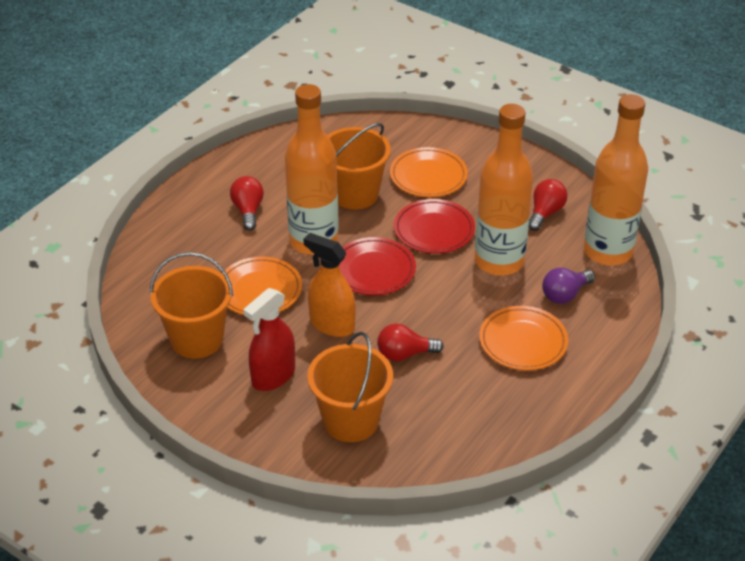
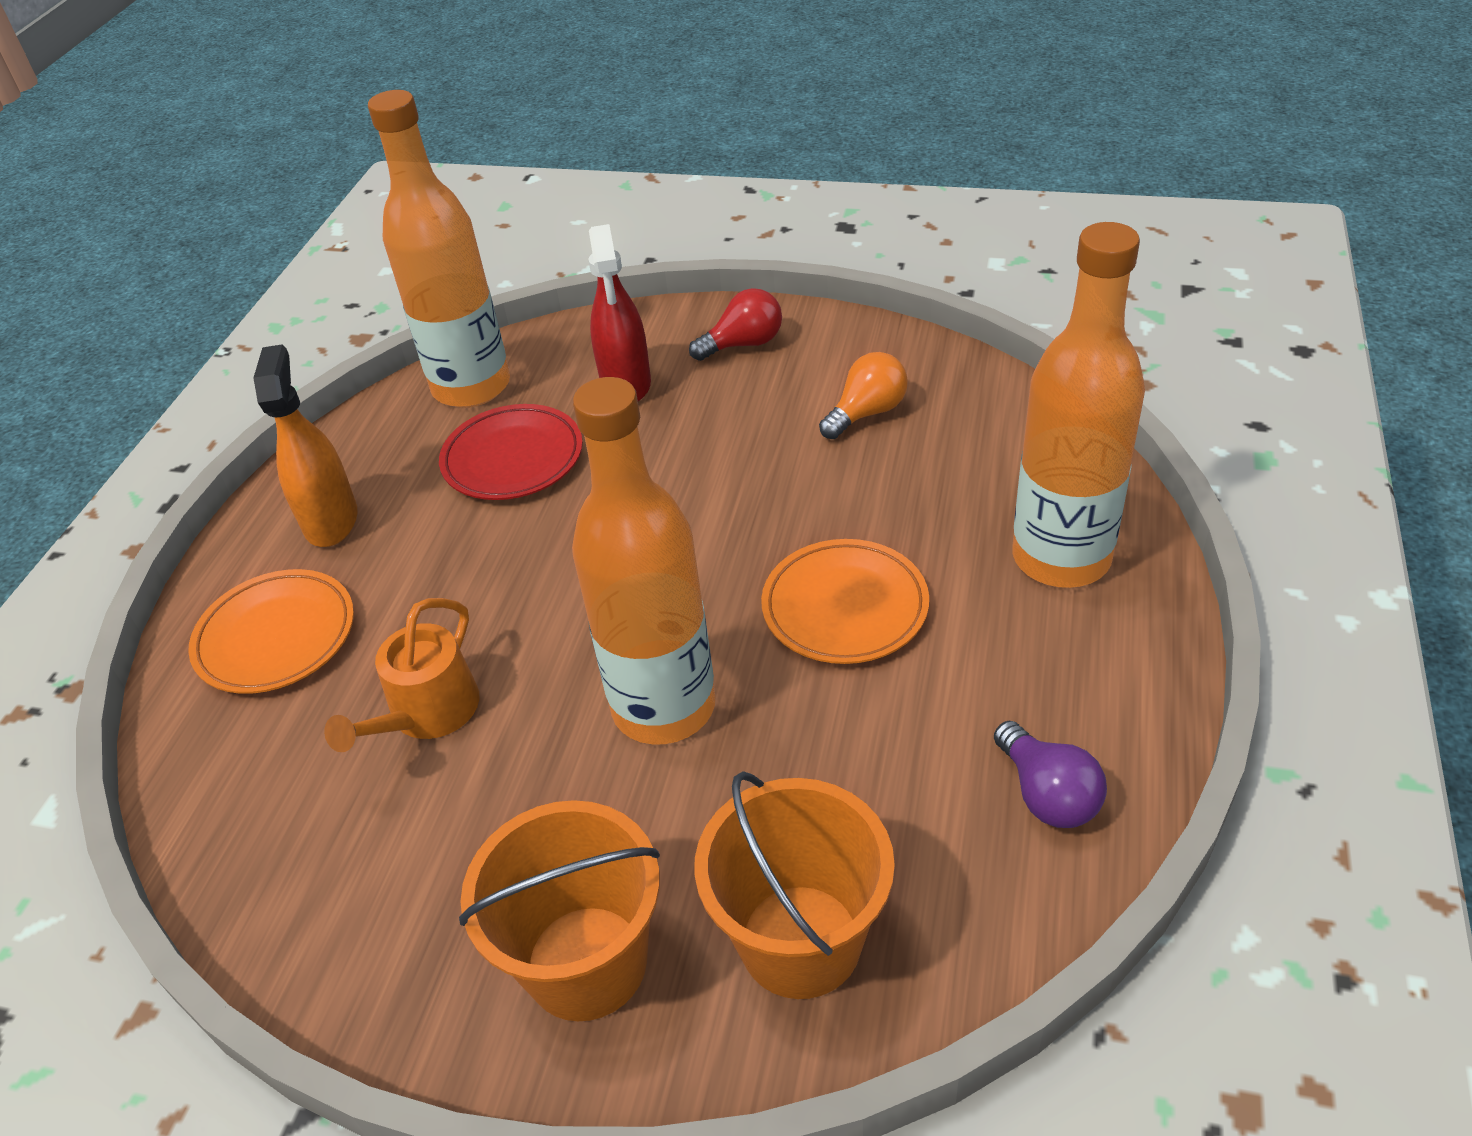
orange bucket: [150,252,233,359] [307,332,393,442] [327,123,391,209] = 3 -> [459,800,660,1021] [694,771,895,999] = 2
orange light bulb: none = 0 -> [819,352,908,439] = 1
orange plate: [225,257,302,315] [390,147,468,197] [479,306,568,371] = 3 -> [188,569,354,694] [761,539,929,664] = 2
orange watering can: none = 0 -> [324,598,479,752] = 1
red light bulb: [230,176,264,231] [377,324,444,361] [529,179,568,231] = 3 -> [689,288,782,361] = 1
red plate: [339,237,416,295] [394,199,475,254] = 2 -> [439,404,583,500] = 1

